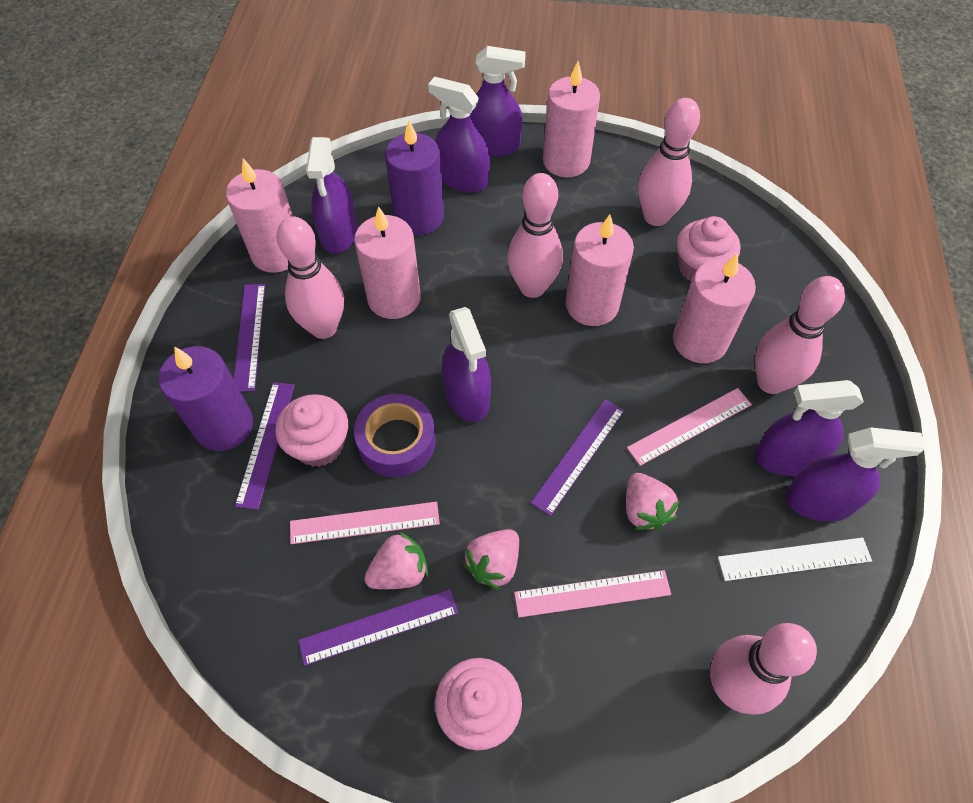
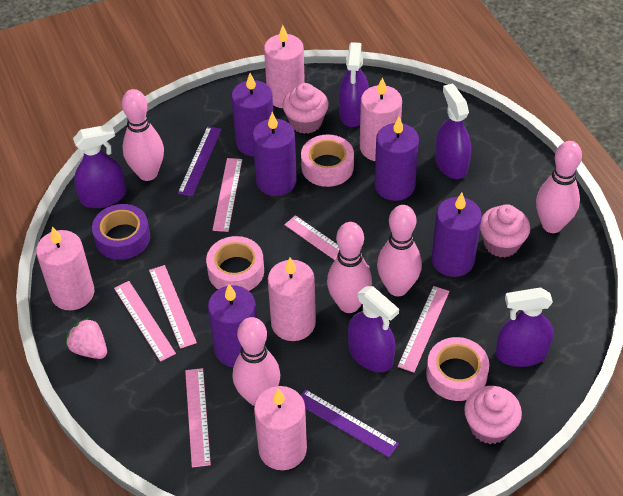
pink ruler: [290,502,440,544] [514,570,671,617] [627,388,752,466] = 3 -> [114,281,176,362] [149,265,197,349] [185,368,211,468] [212,158,242,232] [284,215,370,267] [397,286,449,373] = 6
pink strawberry: [364,532,428,589] [463,529,519,590] [626,473,679,531] = 3 -> [66,317,107,359] = 1
pink tape: none = 0 -> [206,236,264,291] [301,135,354,187] [426,337,489,401] = 3
purple candle: [158,346,253,451] [385,120,444,235] = 2 -> [208,284,257,367] [231,73,273,156] [252,112,297,196] [374,117,419,201] [432,193,482,277] = 5
purple ruler: [234,284,265,392] [235,382,295,510] [298,589,458,666] [531,399,624,516] = 4 -> [178,126,222,196] [301,389,399,457] = 2
purple spray bottle: [306,137,358,254] [428,76,490,193] [442,307,491,422] [470,46,526,157] [755,380,864,476] [785,427,925,522] = 6 -> [73,124,126,208] [339,42,369,127] [348,286,399,372] [435,83,471,179] [496,288,554,367] = 5
white ruler: [718,538,872,581] = 1 -> none = 0

